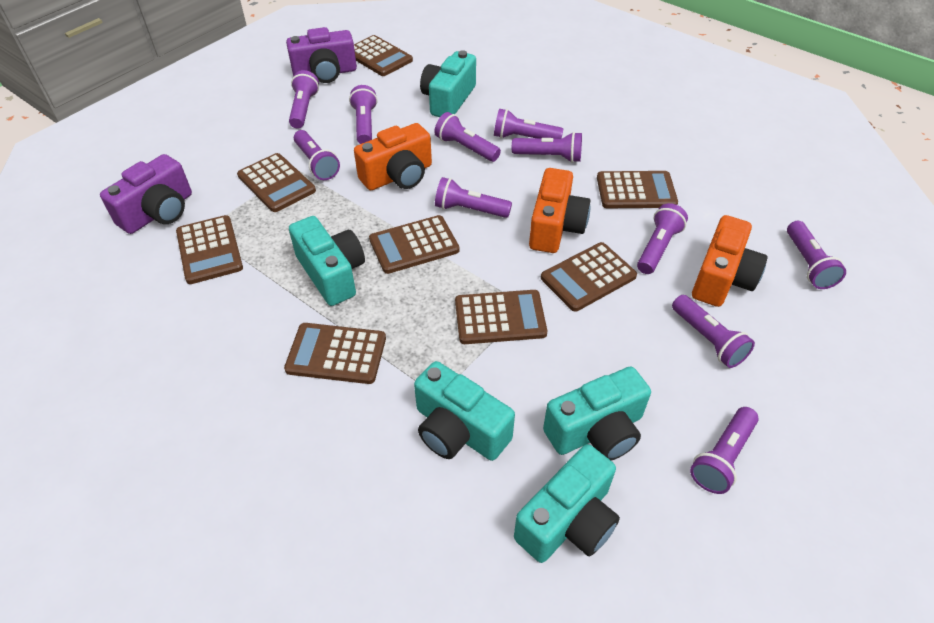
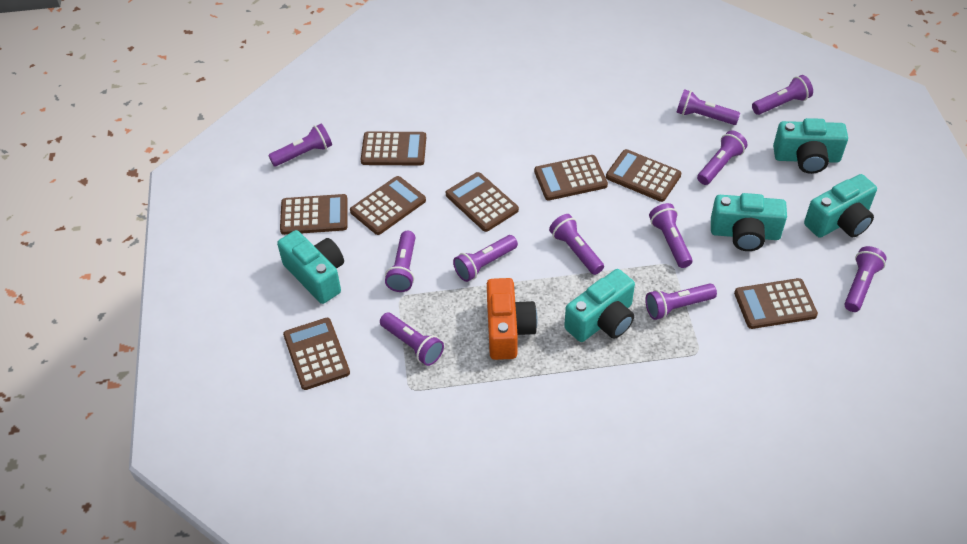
orange camera: [354,123,432,191] [529,168,590,253] [692,215,767,307] = 3 -> [487,278,538,360] = 1
purple camera: [100,154,192,234] [286,27,357,83] = 2 -> none = 0

